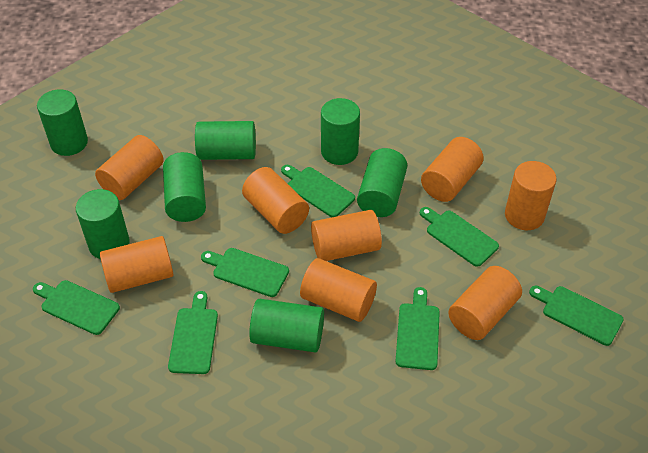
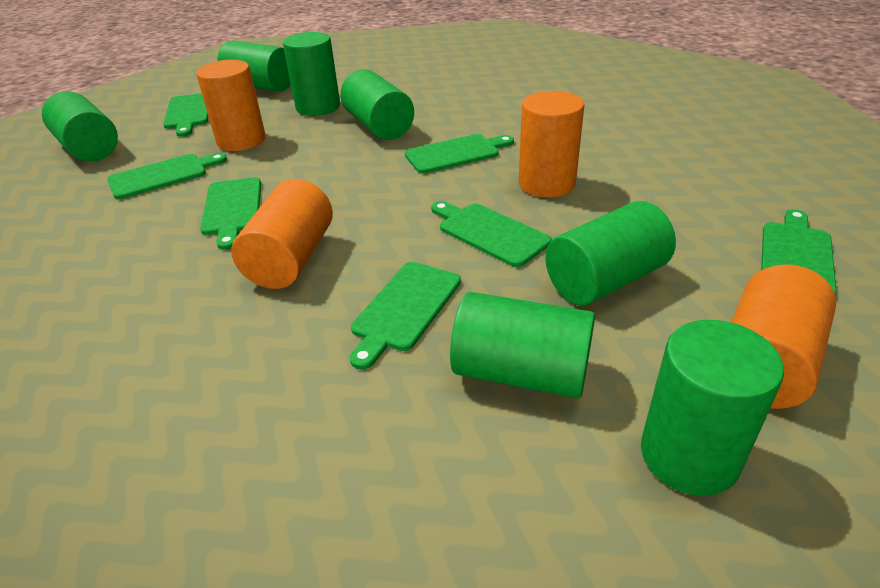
orange cylinder: [95,135,164,200] [100,236,174,293] [242,167,309,234] [300,258,377,322] [311,210,382,261] [421,137,484,202] [448,266,522,340] [505,161,557,230] = 8 -> [196,60,266,151] [231,179,333,289] [519,91,584,197] [731,264,836,409] = 4

